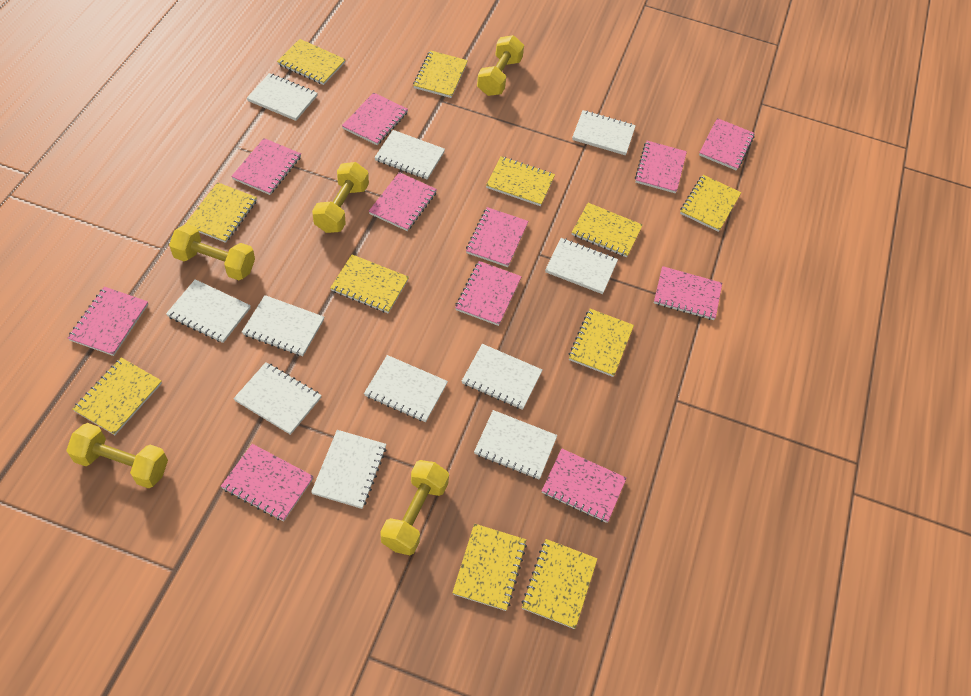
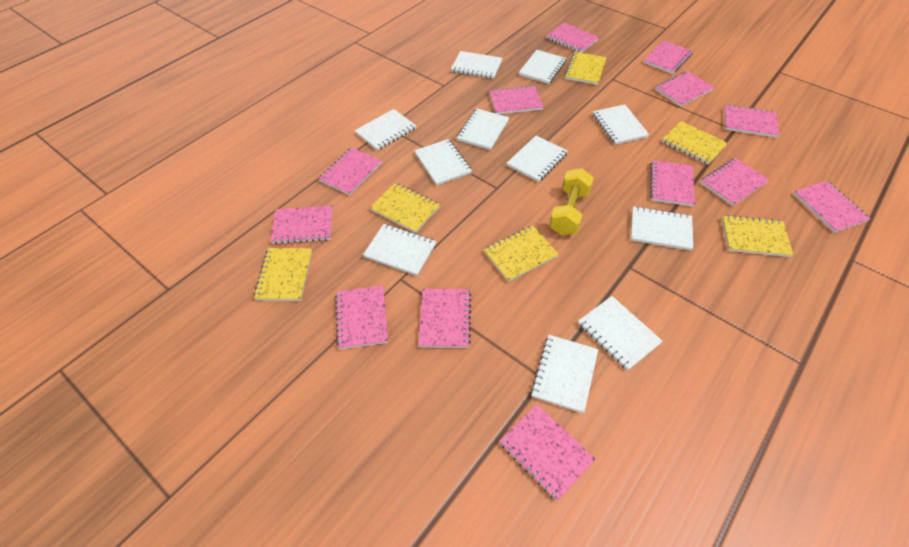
pink notebook: [68,287,148,356] [221,444,314,522] [231,138,301,195] [342,92,408,145] [369,172,437,231] [455,261,522,326] [466,207,528,267] [542,449,627,523] [635,141,687,194] [654,266,722,320] [699,118,755,171] = 11 -> [270,206,333,244] [318,147,382,195] [335,285,388,349] [418,289,471,348] [489,85,543,114] [499,404,595,501] [546,23,599,53] [643,40,693,74] [650,160,695,207] [655,71,714,107] [700,158,769,206] [724,104,780,138] [794,181,870,233] = 13
yellow dumbbell: [66,423,168,489] [169,224,255,280] [312,162,369,233] [380,460,449,555] [477,35,524,96] = 5 -> [549,168,594,235] = 1
yellow notebook: [73,357,162,435] [185,182,257,243] [277,39,346,85] [330,254,409,313] [413,50,468,98] [452,524,527,611] [486,156,555,206] [522,539,597,629] [569,309,634,377] [572,203,643,257] [680,175,741,232] = 11 -> [253,248,312,301] [370,183,440,233] [484,225,559,282] [564,52,607,85] [662,121,728,165] [722,215,793,257] = 6

